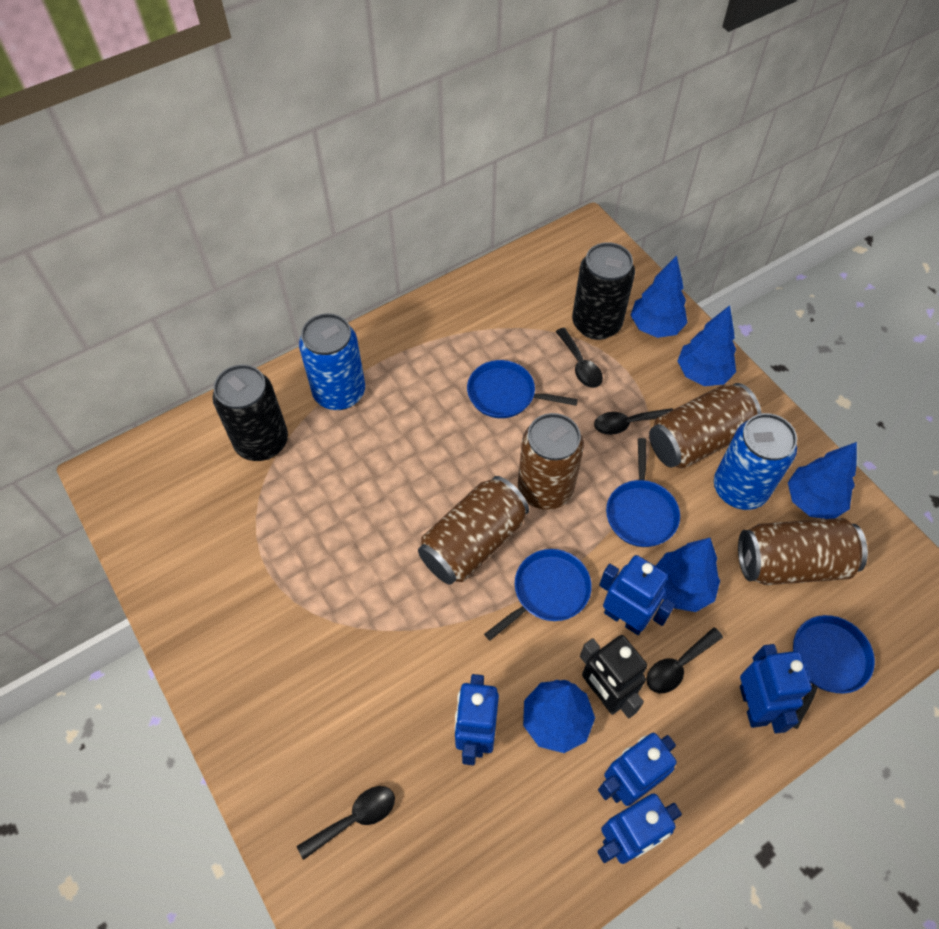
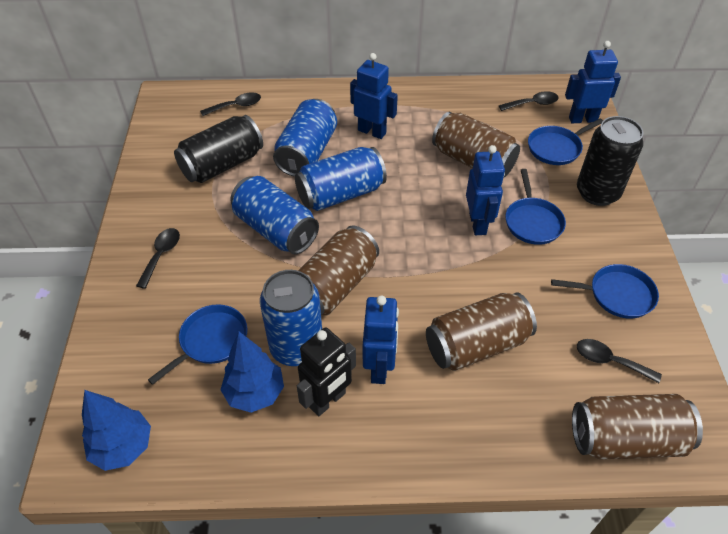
blue can: [299,313,365,410] [714,413,797,510] = 2 -> [230,176,319,254] [260,270,322,366] [273,99,337,177] [295,147,387,211] = 4
blue robot: [455,674,499,765] [597,793,682,864] [598,733,677,806] [599,555,675,635] [740,644,812,734] = 5 -> [350,53,398,139] [363,296,399,384] [466,145,505,235] [565,41,621,123] = 4
blue tree: [523,680,595,753] [631,256,687,338] [656,538,720,612] [678,305,736,386] [788,442,857,519] = 5 -> [82,390,151,471] [220,332,284,413] = 2

